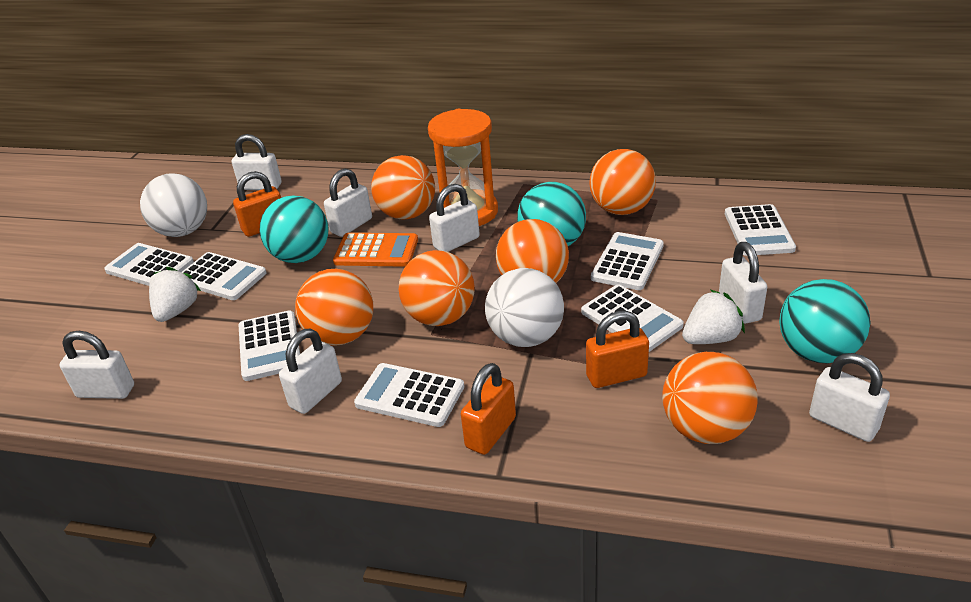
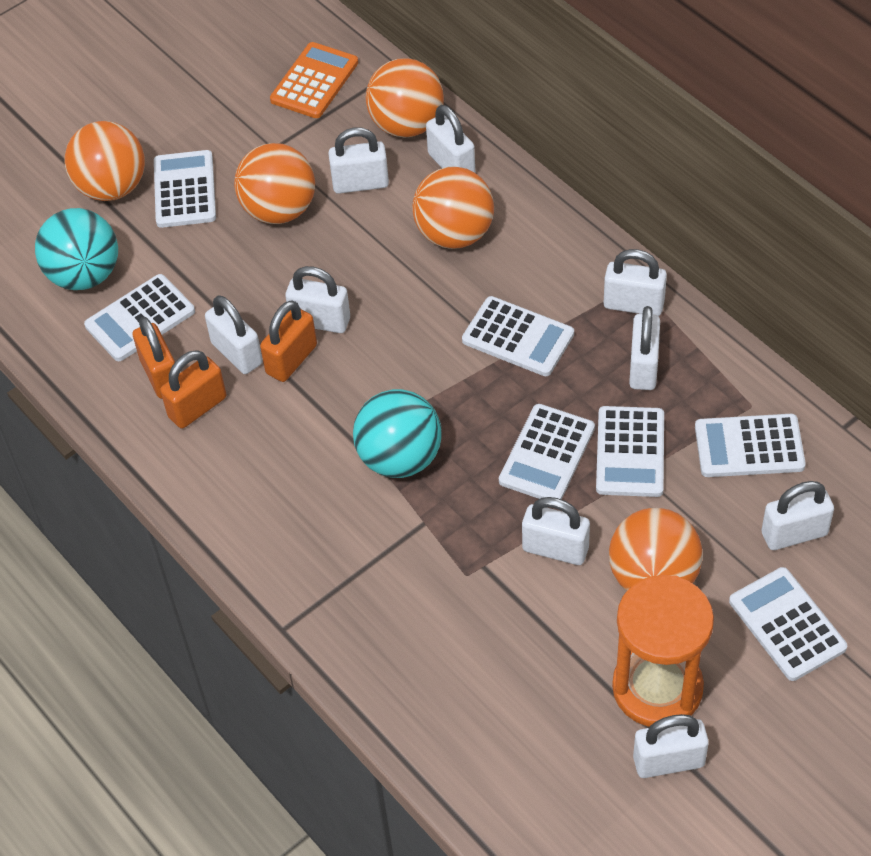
orange ball: [295,269,373,346] [371,155,435,220] [399,250,475,326] [496,219,569,283] [589,149,656,215] [662,352,758,444] = 6 -> [65,121,145,201] [234,143,315,224] [366,58,444,138] [412,166,494,249] [609,508,703,591] = 5
turquoise ball: [260,195,329,263] [517,182,586,246] [779,279,870,363] = 3 -> [35,208,118,290] [353,389,442,478] = 2
white ball: [140,173,207,237] [485,268,564,347] = 2 -> none = 0
white padlock: [60,331,134,399] [232,134,282,190] [279,329,342,414] [324,169,372,237] [429,184,480,252] [719,242,767,324] [809,353,890,442] = 7 -> [205,296,263,374] [285,266,350,333] [328,127,389,194] [426,105,475,172] [522,497,590,565] [604,249,667,316] [629,306,660,390] [633,714,709,778] [761,481,834,550] = 9
white strawberry: [149,267,201,322] [682,290,745,344] = 2 -> none = 0

